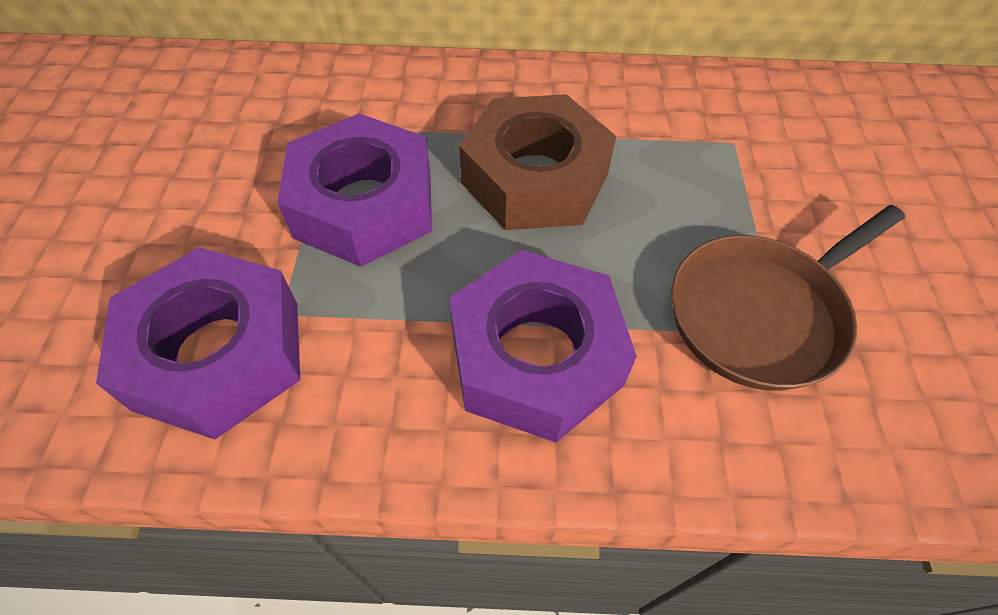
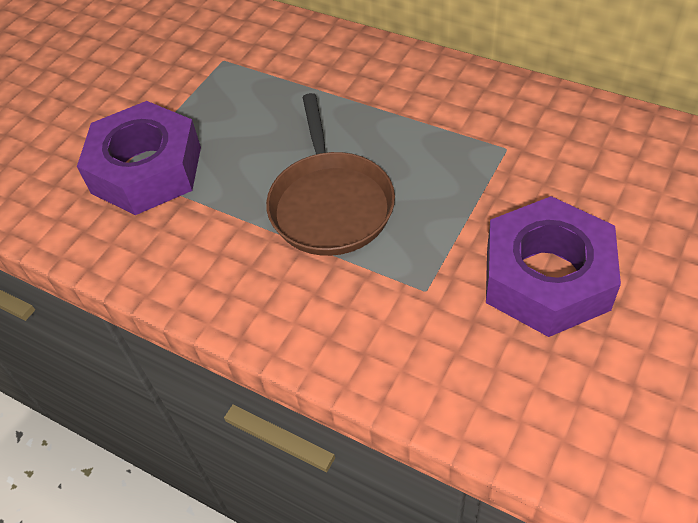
brown nut: [459,94,616,230] = 1 -> none = 0
purple nut: [96,247,300,439] [277,114,432,267] [449,250,637,443] = 3 -> [77,101,201,215] [486,196,621,337] = 2

